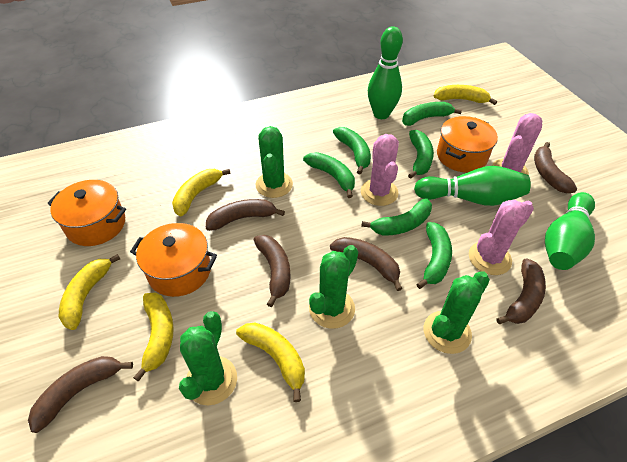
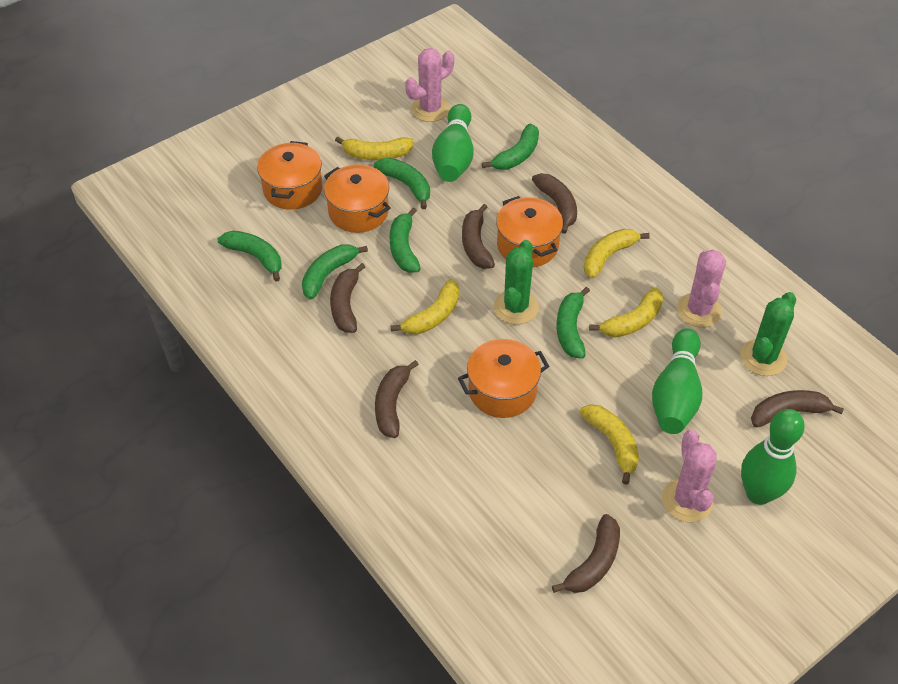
green cactus: [179,311,237,405] [256,126,293,198] [309,245,358,329] [424,271,490,354] = 4 -> [494,240,539,325] [740,292,796,376] = 2
orange pot: [47,180,126,246] [130,223,217,297] [437,116,498,172] = 3 -> [257,141,323,210] [324,164,391,233] [458,339,549,418] [496,196,563,267] = 4

